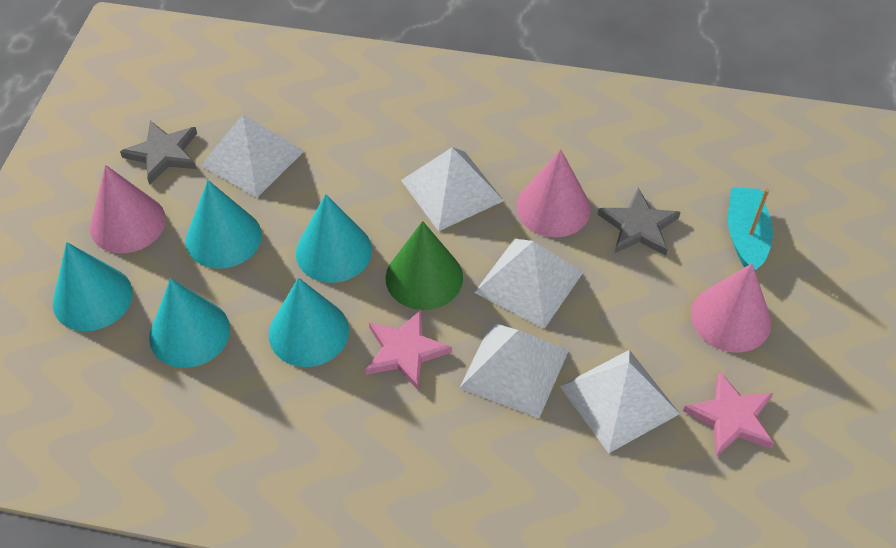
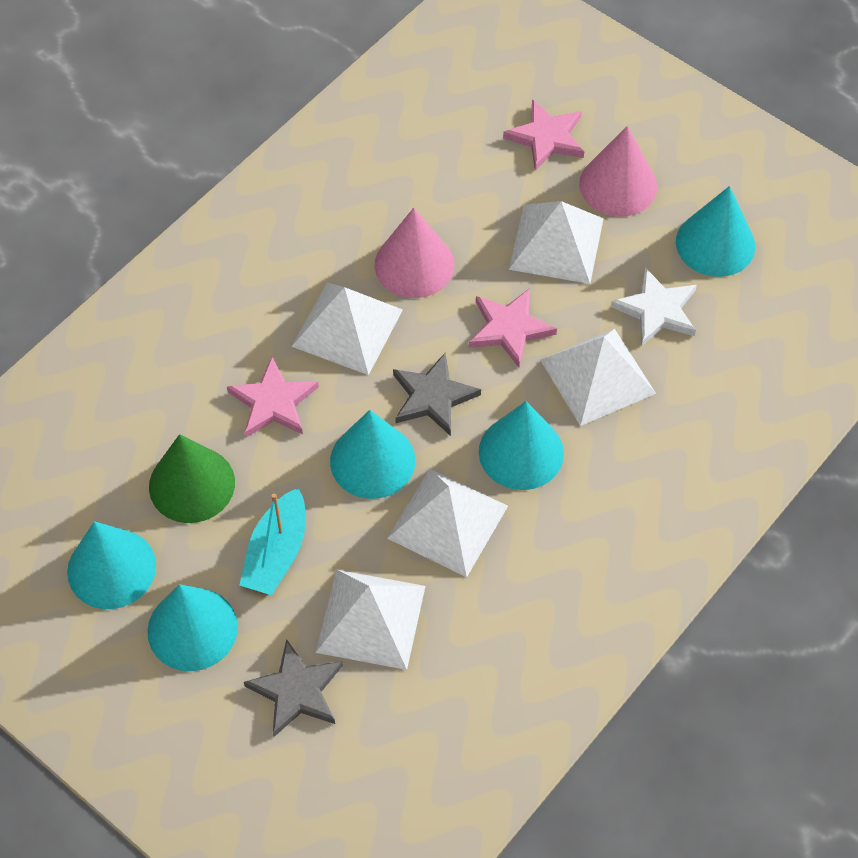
pink cone: [90,165,166,253] [516,149,591,237] [691,263,771,352] = 3 -> [374,208,454,298] [579,126,657,217] = 2
pink star: [365,310,452,390] [683,371,774,457] = 2 -> [227,357,319,437] [469,288,557,367] [503,99,584,171] = 3
white star: none = 0 -> [611,267,697,347] = 1

